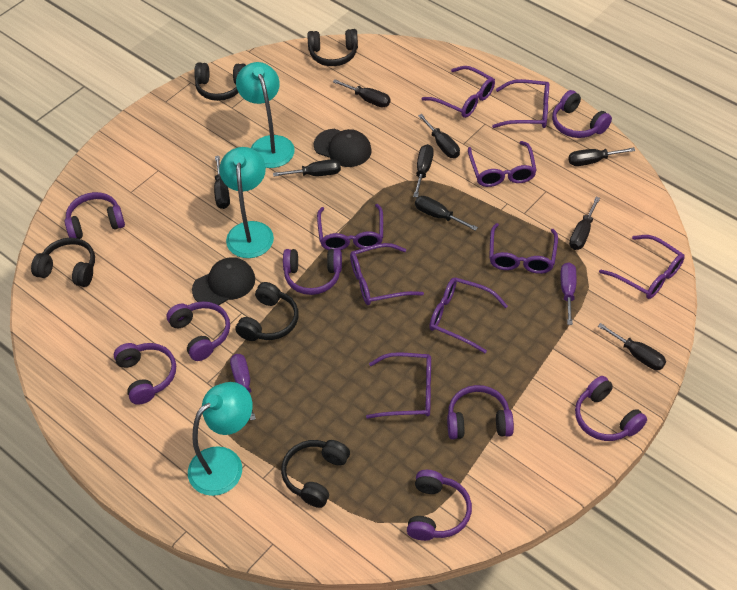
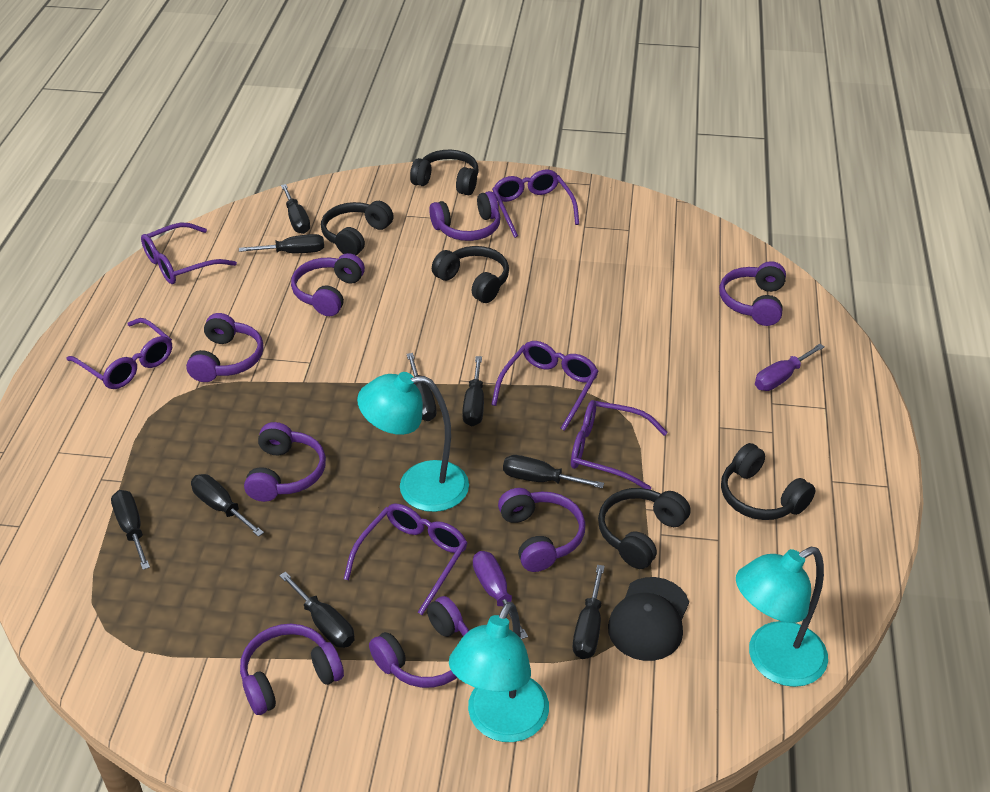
black cap: [192,257,255,305] [314,129,372,167] = 2 -> [608,577,689,661] = 1
purple glasses: [317,204,383,250] [350,243,424,305] [366,352,431,419] [422,66,495,118] [429,277,508,353] [468,141,537,187] [489,223,558,274] [492,79,549,128] [599,235,685,299] = 9 -> [67,318,172,389] [141,223,237,284] [344,503,467,615] [491,341,599,431] [492,169,579,238] [571,400,668,490] = 6

